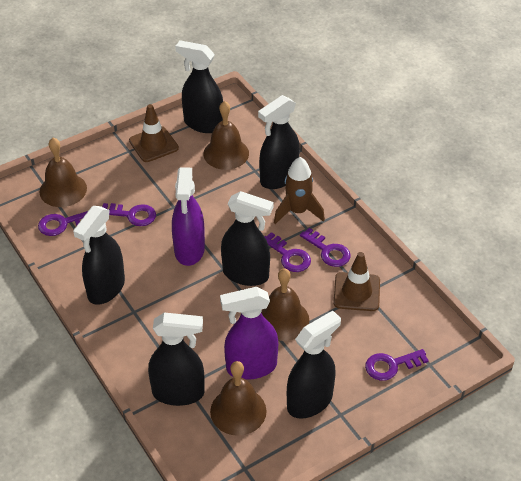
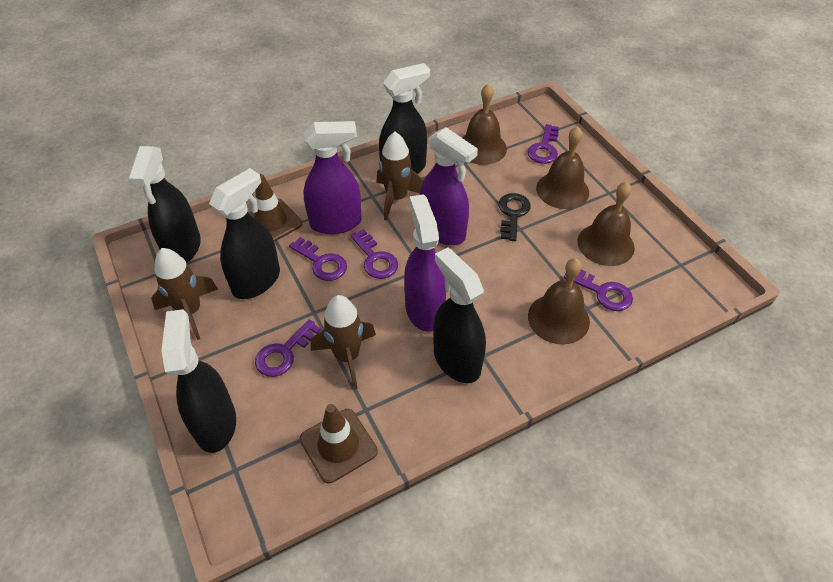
black key: none = 0 -> [498,193,531,241] = 1
black spray bottle: [73,206,125,305] [148,312,205,406] [175,40,223,133] [221,191,274,286] [258,95,300,189] [287,311,341,419] = 6 -> [128,146,201,263] [161,309,236,453] [209,168,280,299] [379,63,430,174] [433,247,486,383] = 5
brown rocket: [274,157,325,224] = 1 -> [151,248,218,340] [311,295,376,390] [377,132,423,221] = 3
purple spray bottle: [172,167,205,266] [220,287,278,380] = 2 -> [303,121,361,234] [404,194,446,332] [420,127,478,245] = 3

